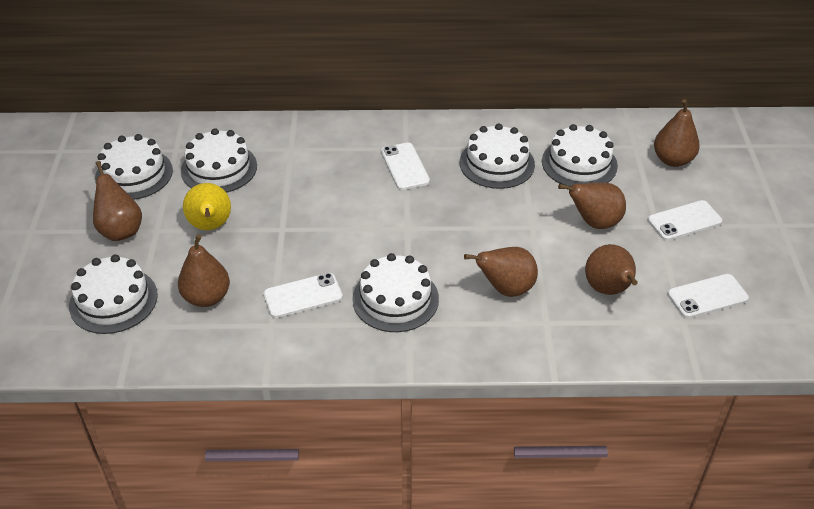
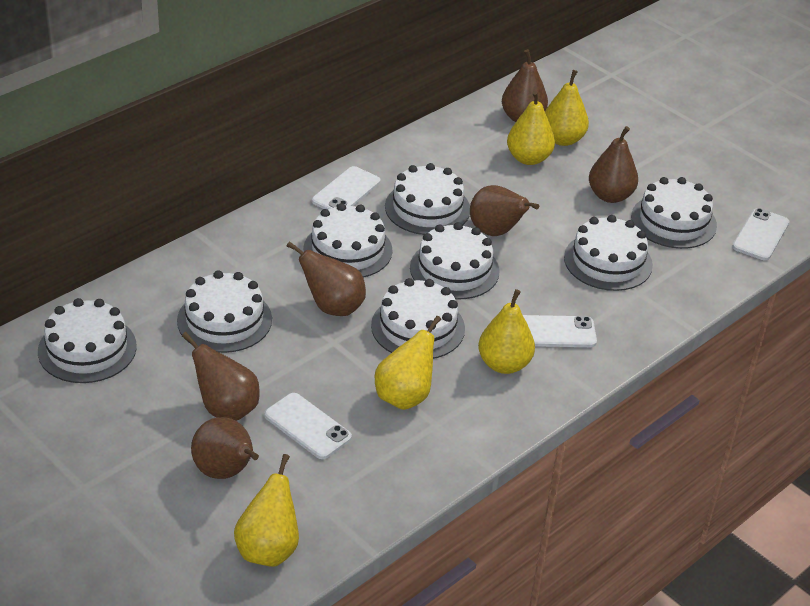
white cake: [69,254,158,334] [95,134,173,200] [181,128,257,193] [352,253,439,332] [460,124,535,189] [542,124,618,187] = 6 -> [38,298,137,383] [177,270,272,353] [303,203,393,278] [371,278,465,359] [385,163,470,235] [410,222,500,300] [564,215,653,291] [631,177,717,249] = 8
yellow pear: [183,183,231,230] = 1 -> [234,454,299,567] [375,316,441,410] [478,289,535,374] [507,91,555,165] [545,70,589,146] = 5

